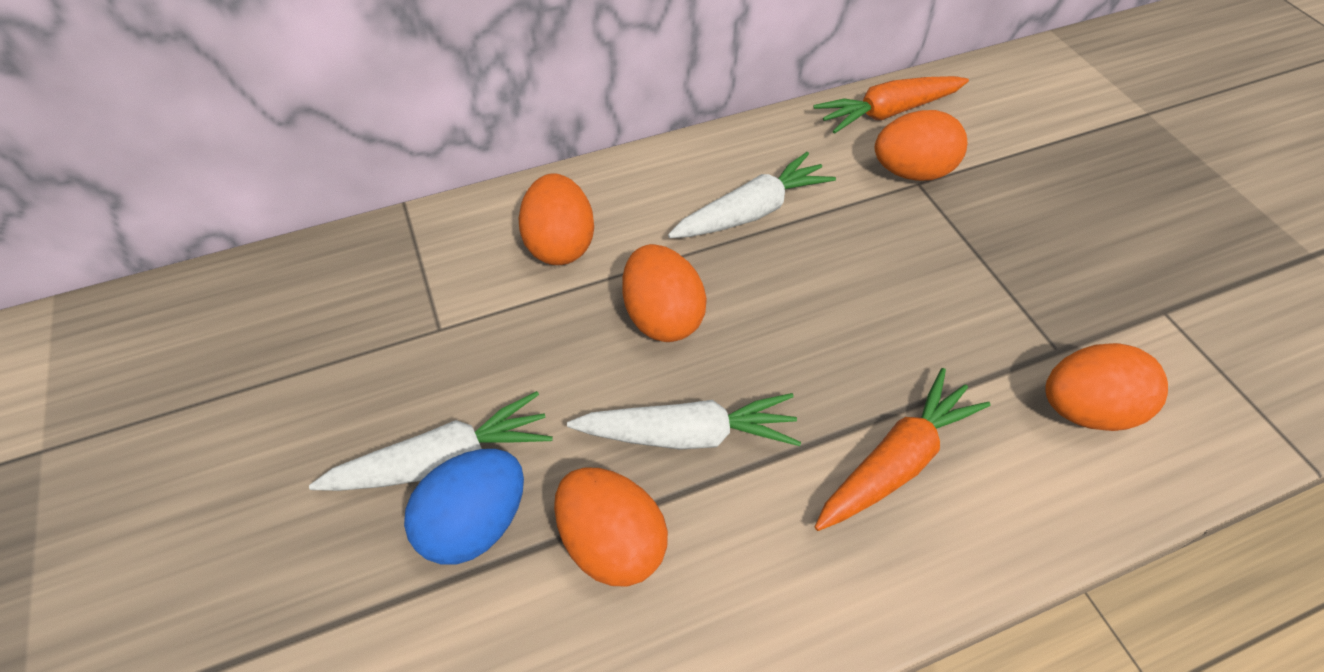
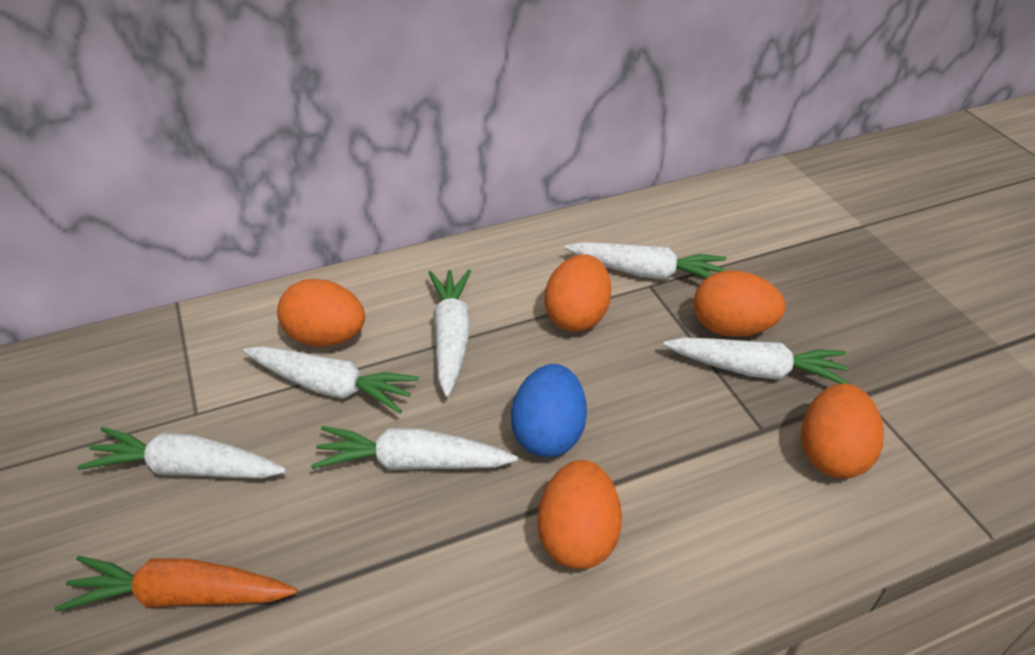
orange carrot: [813,76,969,134] [815,368,991,531] = 2 -> [54,556,297,612] = 1
white carrot: [309,391,553,491] [567,393,801,450] [668,152,836,238] = 3 -> [78,427,286,479] [243,346,419,413] [311,426,518,470] [428,269,471,397] [565,242,726,280] [663,337,851,384] = 6

